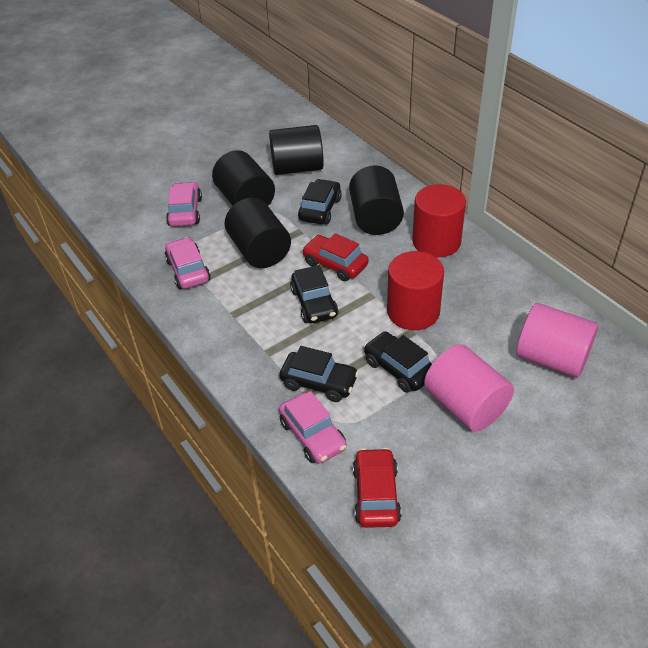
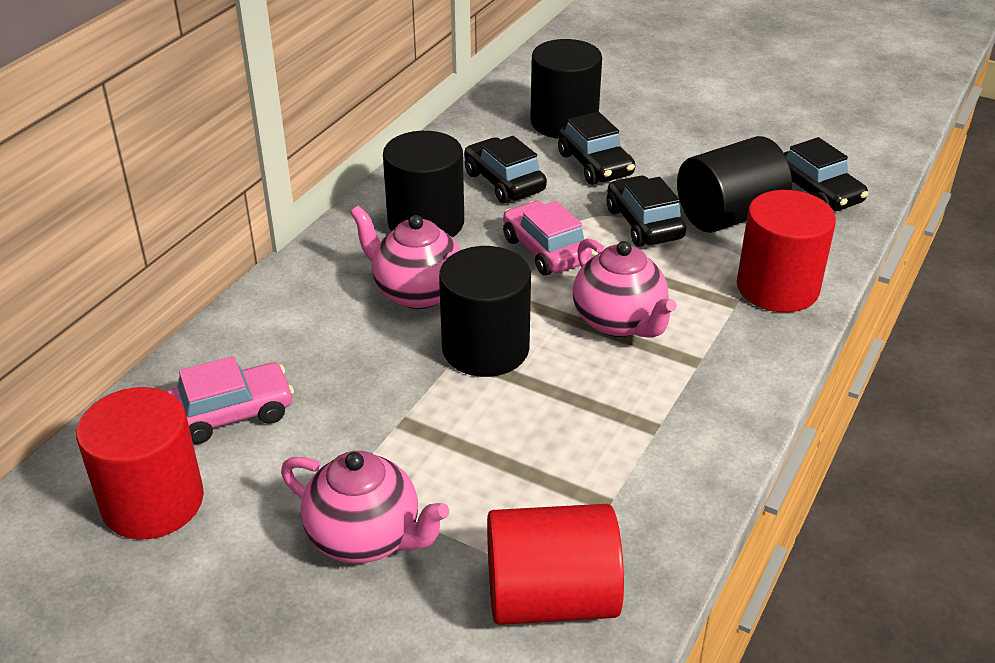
pink car: [165,237,211,289] [166,182,202,226] [279,391,347,464] = 3 -> [166,356,294,444] [503,201,592,276] = 2
pink cylinder: [424,344,514,432] [516,303,598,378] = 2 -> none = 0
pink teapot: none = 0 -> [281,451,449,564] [350,205,461,309] [573,238,677,338] = 3
red car: [302,233,369,282] [353,448,401,528] = 2 -> none = 0
red cylinder: [387,251,444,330] [412,184,466,257] = 2 -> [76,387,204,540] [487,504,624,625] [737,190,836,312] = 3

